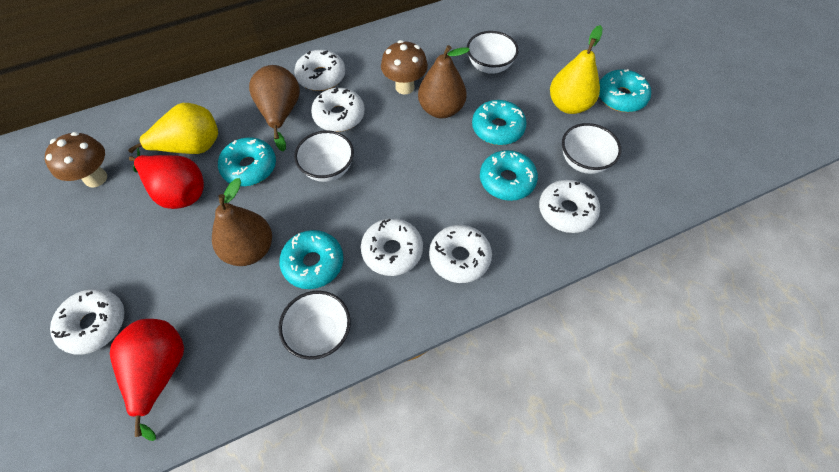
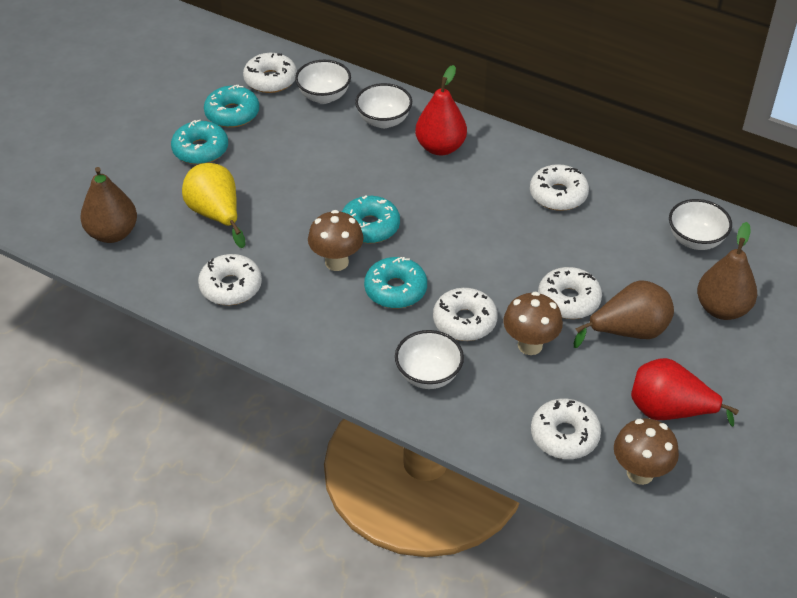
brown mushroom: [45,132,107,188] [381,40,428,94] = 2 -> [308,210,364,271] [503,292,563,355] [614,418,679,485] = 3
turquoise donut: [218,137,276,186] [279,230,344,289] [472,100,527,145] [480,150,538,201] [599,69,651,112] = 5 -> [171,120,228,165] [204,85,259,128] [342,195,400,243] [364,257,427,308] = 4
yellow pear: [128,103,218,157] [550,25,603,114] = 2 -> [182,163,245,248] = 1

